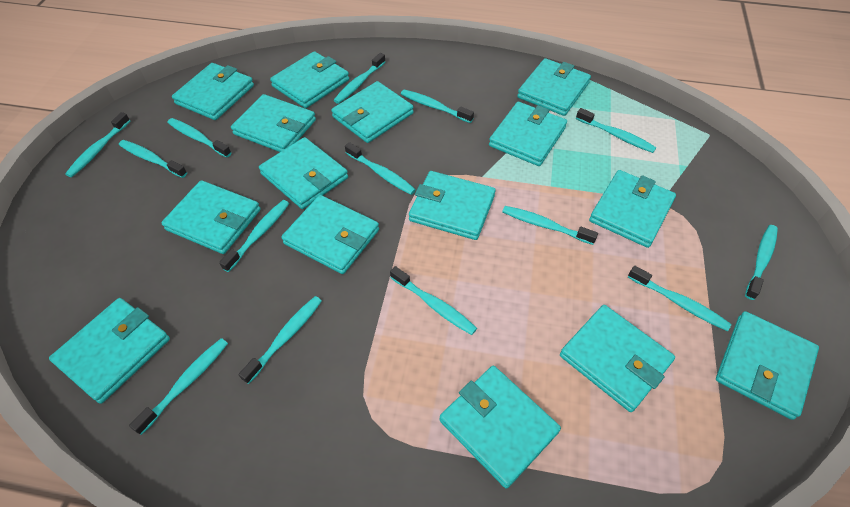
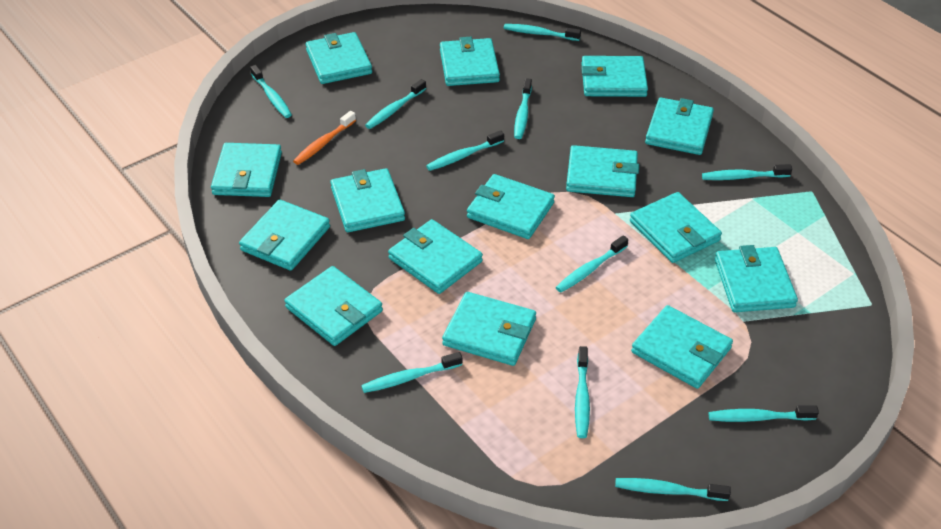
orange toothbrush: none = 0 -> [293,111,356,165] = 1
turquoise toothbrush: [65,112,130,177] [119,140,187,178] [129,338,228,435] [168,118,231,158] [219,200,289,272] [239,296,322,384] [334,53,386,104] [345,142,416,195] [390,266,477,335] [401,90,474,123] [502,206,598,245] [576,108,657,153] [628,266,732,331] [745,225,778,300] = 14 -> [250,65,292,118] [361,352,462,393] [365,79,426,129] [426,130,504,171] [504,24,581,41] [514,78,532,139] [556,235,628,292] [575,346,590,438] [615,478,731,501] [702,164,792,180] [709,405,819,422] = 11

